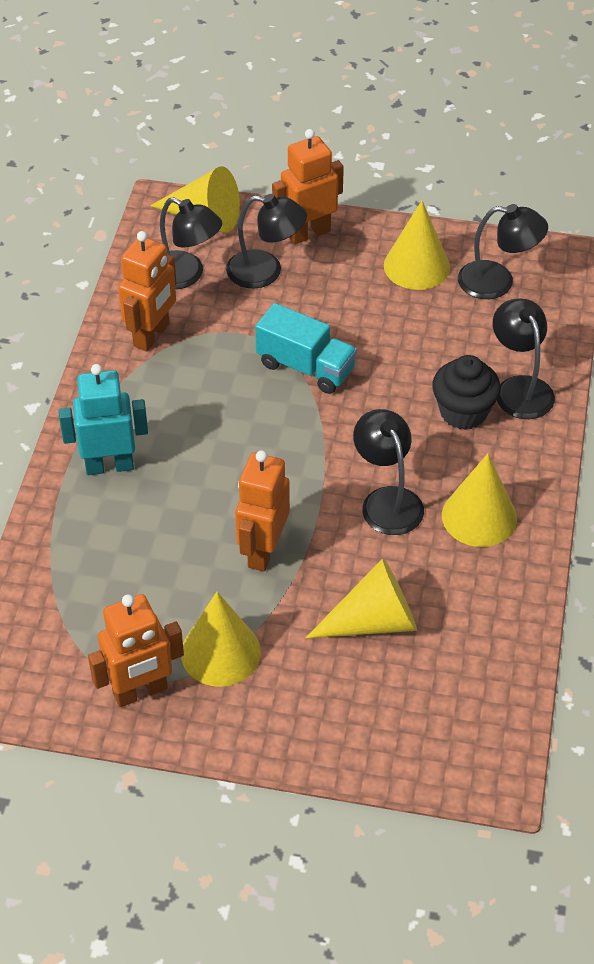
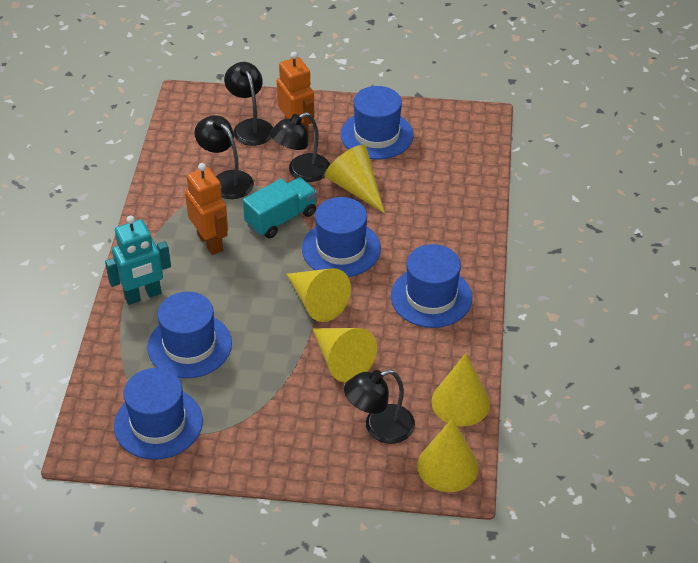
black cupcake: [432,355,501,430] = 1 -> none = 0
black lamp: [160,197,222,289] [226,194,307,288] [353,409,424,535] [458,204,548,299] [493,299,555,419] = 5 -> [194,115,254,199] [224,62,273,146] [270,112,330,182] [344,370,415,444] = 4
blue hat: none = 0 -> [114,368,203,460] [147,292,232,378] [302,197,381,277] [341,86,414,160] [391,244,472,328] = 5
orange robot: [88,594,184,707] [118,231,177,351] [235,450,290,572] [272,129,344,244] = 4 -> [185,163,228,255] [277,52,315,138] = 2

